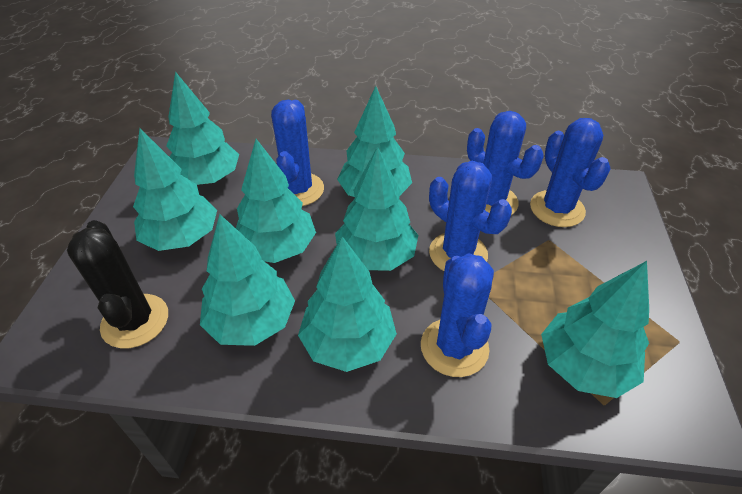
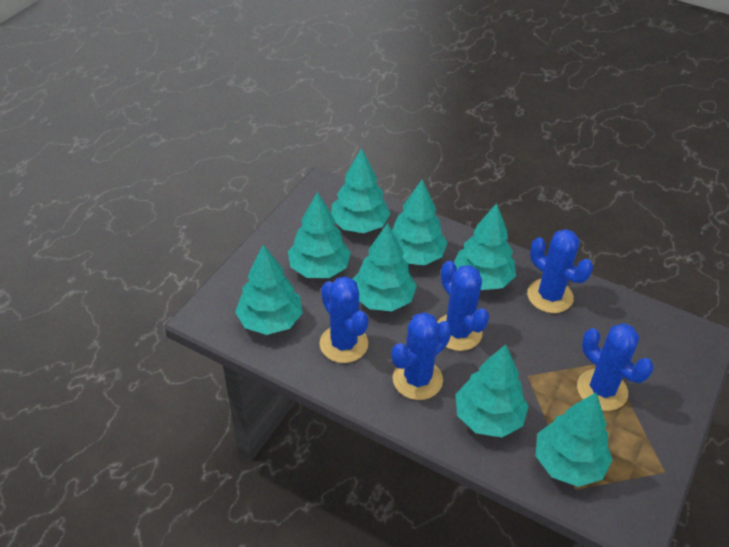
black cactus: [67,220,168,348] = 1 -> none = 0

